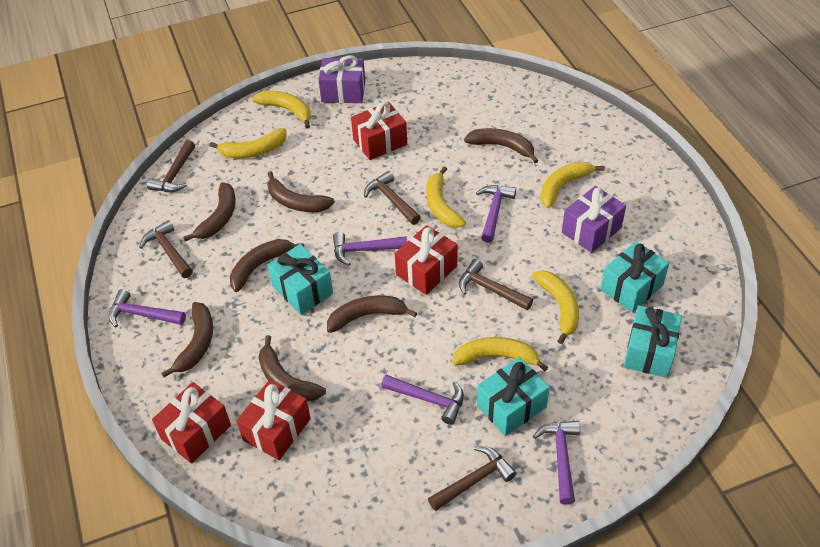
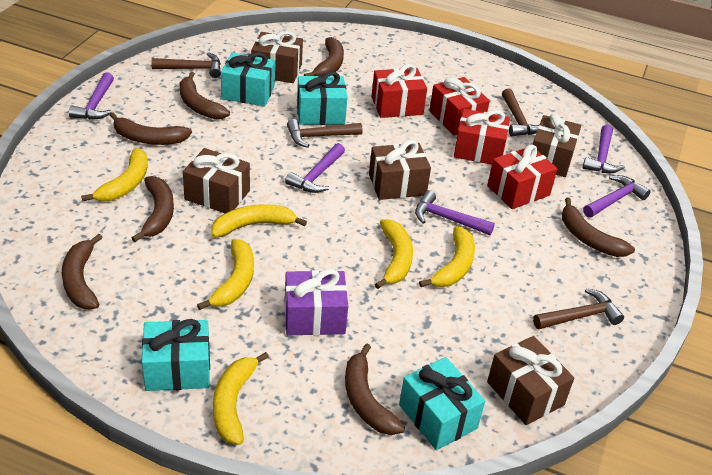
brown gift: none = 0 -> [183,148,250,213] [251,31,303,83] [369,140,431,200] [487,336,574,425] [533,113,581,177] = 5
brown hammer: [139,220,193,278] [147,140,195,192] [364,171,421,225] [428,446,517,511] [459,259,533,310] = 5 -> [152,52,221,78] [287,119,363,148] [502,89,539,137] [533,288,624,329] = 4
purple gift: [318,55,365,103] [562,186,626,253] = 2 -> [285,269,348,335] = 1

